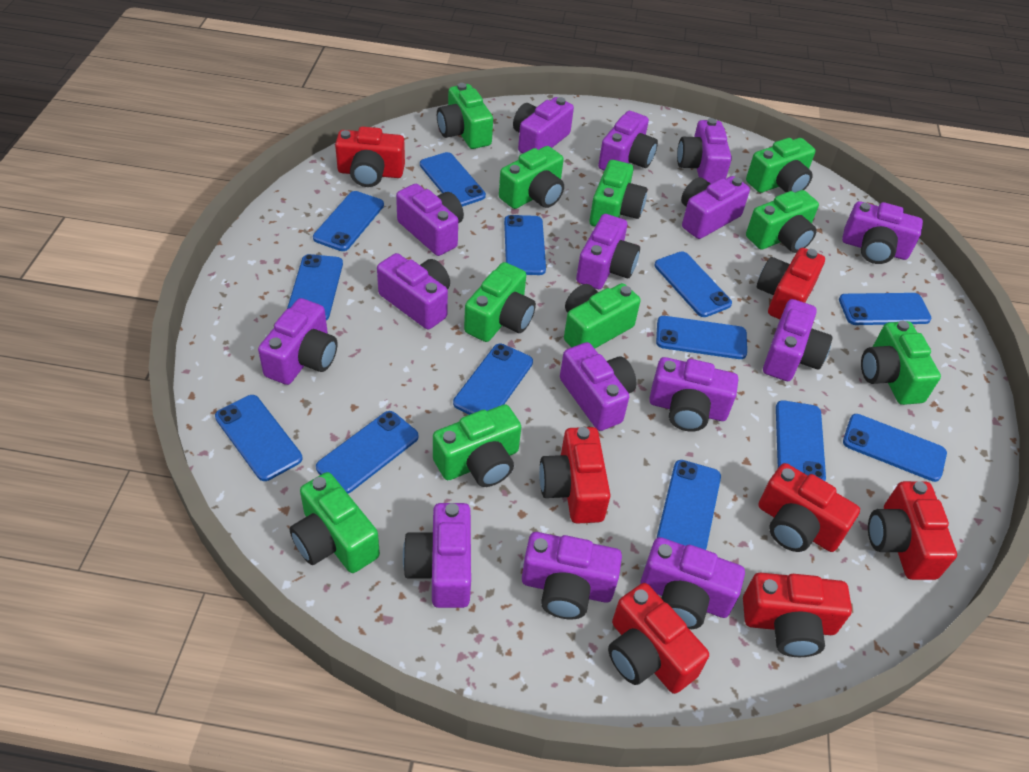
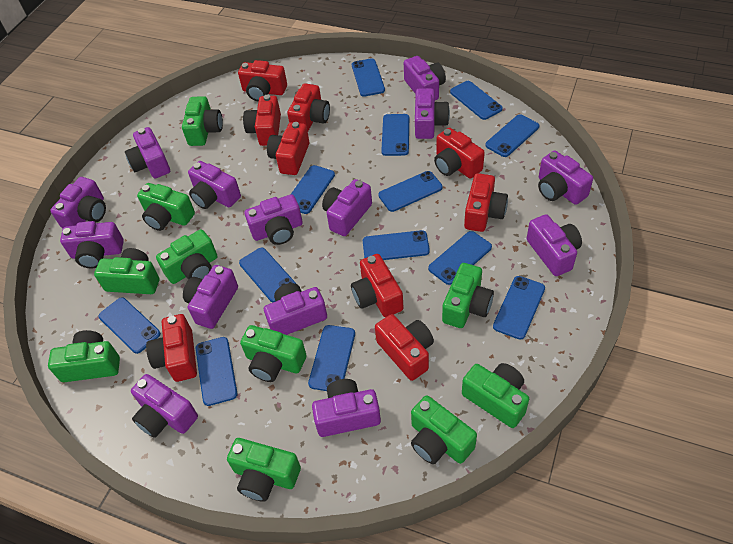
purple camera: [258,298,338,385] [377,253,450,329] [396,184,464,256] [403,503,471,608] [513,97,574,153] [522,532,622,619] [560,342,637,431] [576,214,640,289] [598,111,658,171] [640,537,745,629] [649,357,738,432] [677,118,732,184] [681,176,750,239] [763,299,832,381] [842,201,923,264] = 15 -> [50,177,106,228] [60,221,124,268] [125,127,170,178] [131,374,198,438] [183,265,238,329] [188,161,241,209] [245,194,303,245] [264,283,327,335] [312,379,381,437] [322,179,372,236] [404,56,446,100] [415,88,450,139] [526,214,582,276] [538,151,593,205] = 14
red camera: [335,126,405,187] [539,427,610,524] [608,583,709,694] [743,572,852,657] [757,248,825,319] [758,463,860,552] [868,481,957,580] = 7 -> [146,314,197,382] [238,60,287,102] [243,95,281,146] [267,122,309,175] [287,83,330,131] [351,254,404,317] [375,314,434,381] [434,128,485,178] [464,173,508,232] = 9

